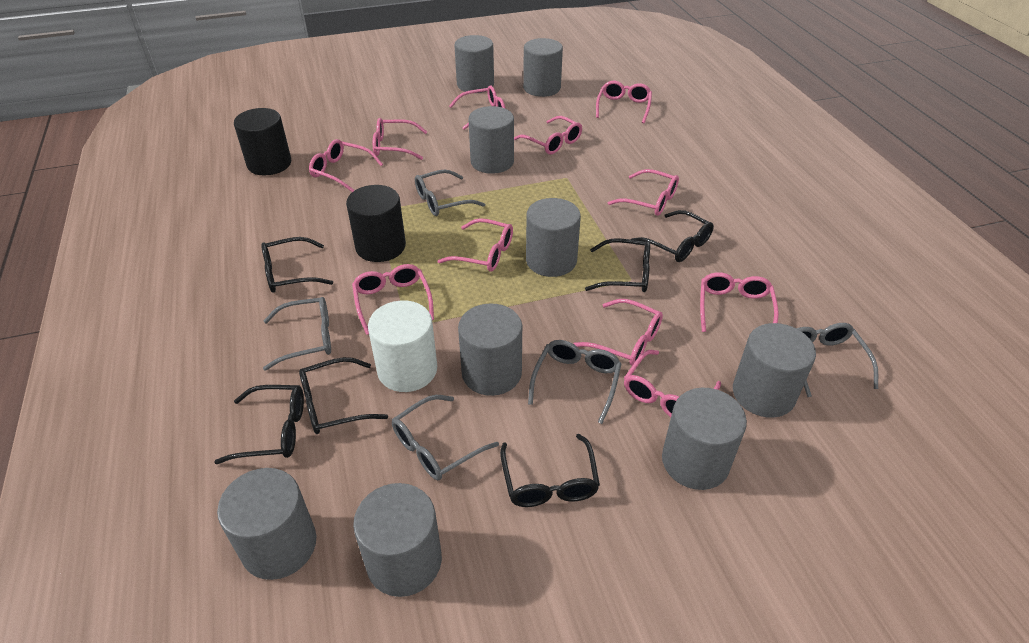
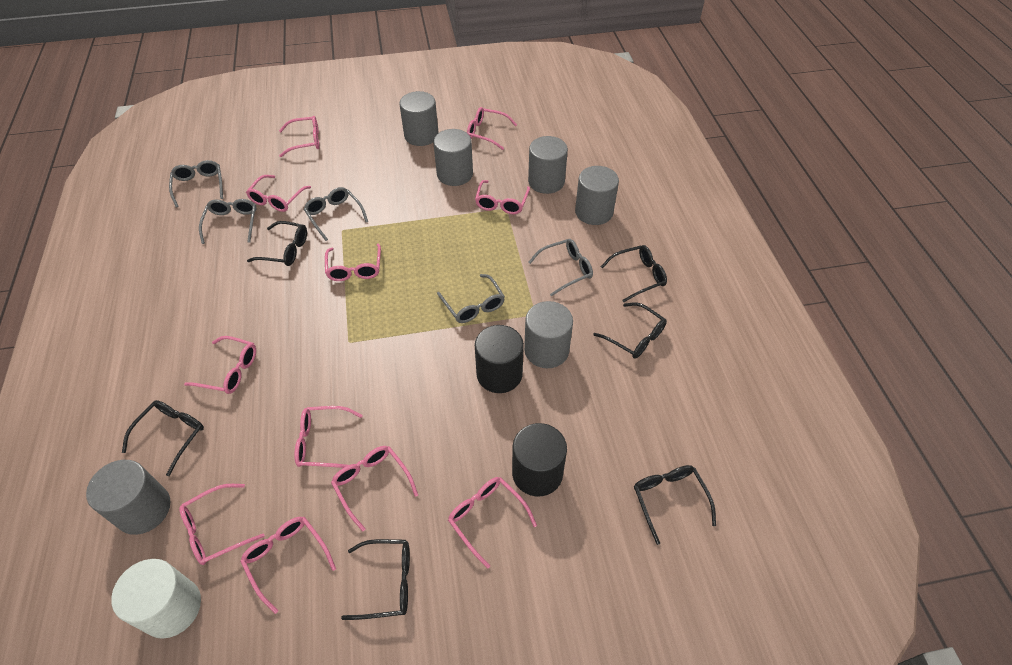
grey cylinder: [217,468,316,580] [353,483,442,597] [454,35,494,93] [458,303,522,396] [468,106,514,174] [523,38,563,97] [526,198,581,277] [662,388,747,490] [733,323,816,418] = 9 -> [86,460,170,535] [399,91,439,146] [433,129,473,186] [524,301,573,368] [528,136,568,194] [575,166,619,225] = 6

